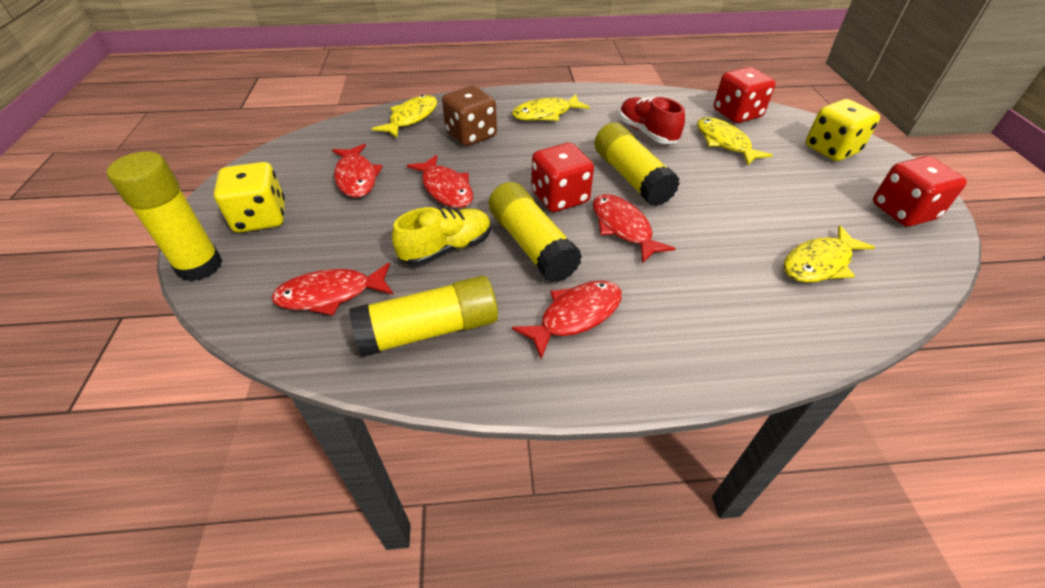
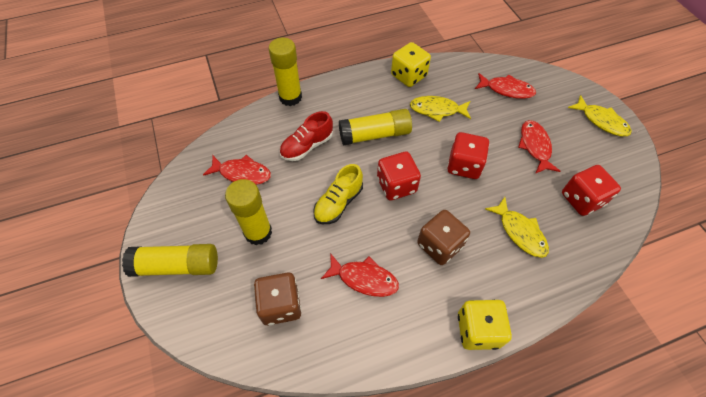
brown dice: [442,86,497,146] = 1 -> [254,272,302,325] [417,210,470,265] = 2
red fish: [271,263,393,315] [332,144,383,198] [407,155,473,208] [512,280,622,359] [593,194,676,263] = 5 -> [203,155,271,185] [321,254,399,297] [475,73,536,99] [518,120,560,174] = 4
yellow fish: [372,95,437,138] [512,94,590,121] [697,117,773,166] [783,225,875,283] = 4 -> [410,96,471,122] [485,197,549,258] [568,95,632,136] = 3

